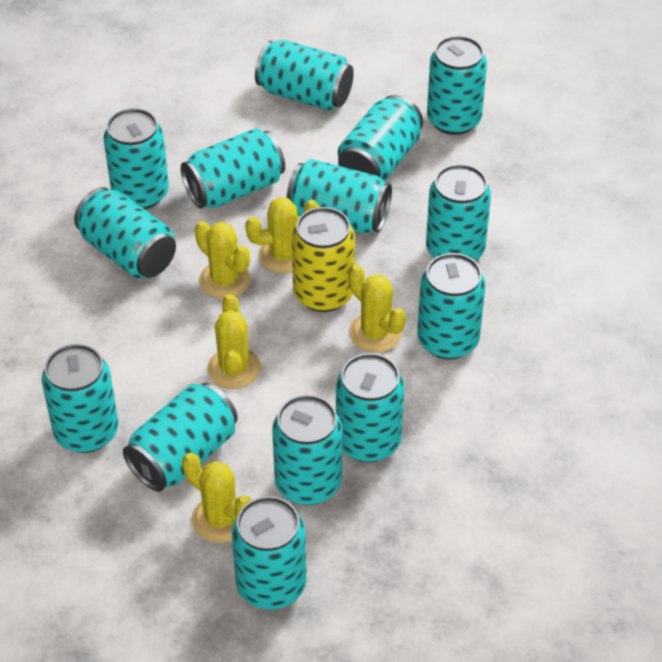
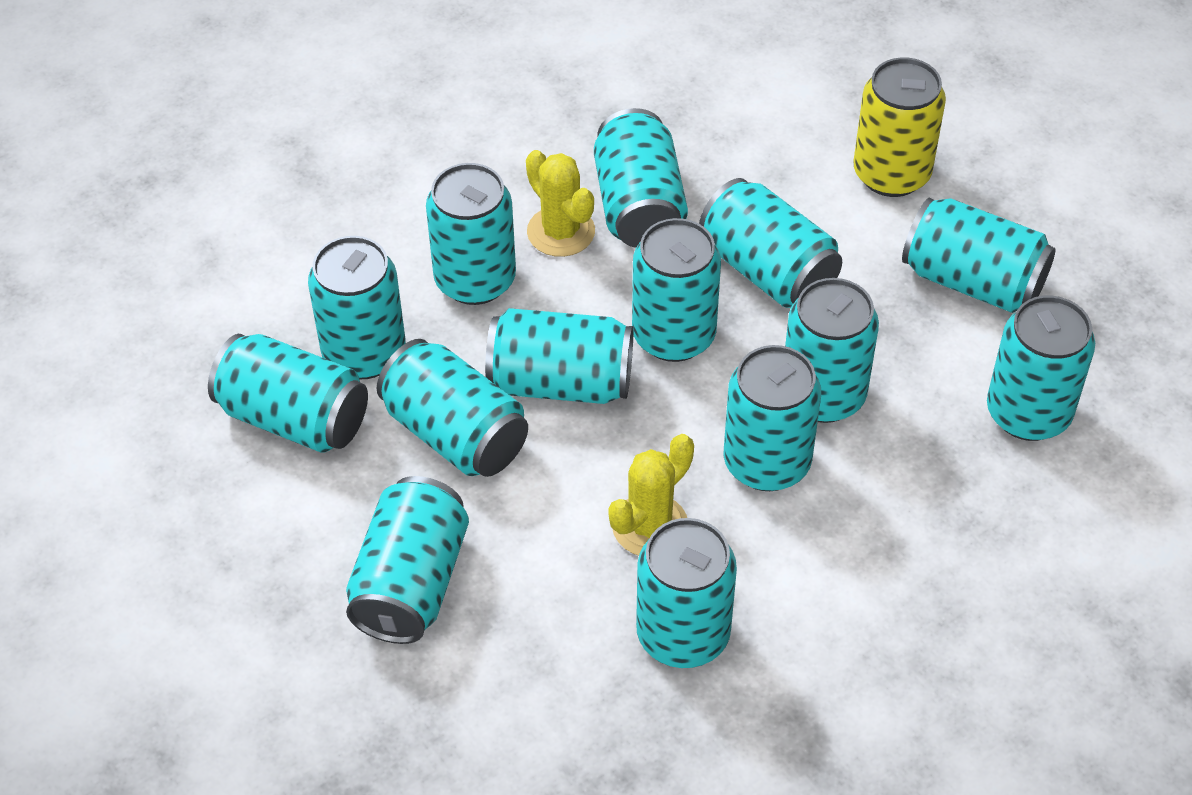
yellow cactus: [182,453,252,543] [195,221,250,299] [207,294,261,389] [245,197,319,273] [348,265,406,353] = 5 -> [526,150,595,257] [608,434,694,556] = 2

